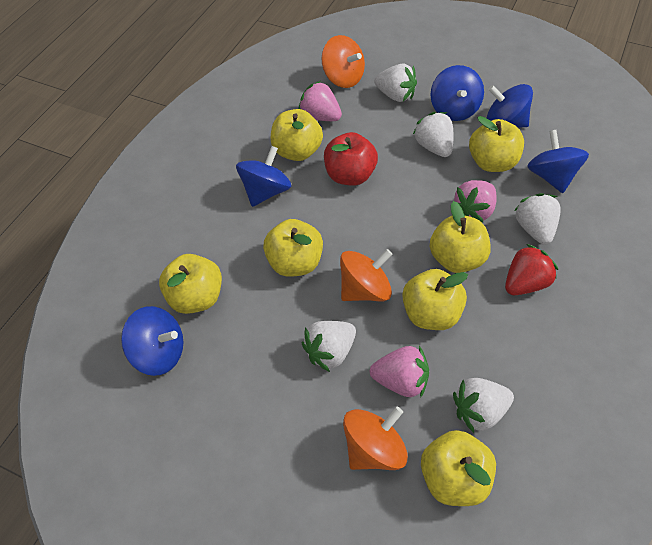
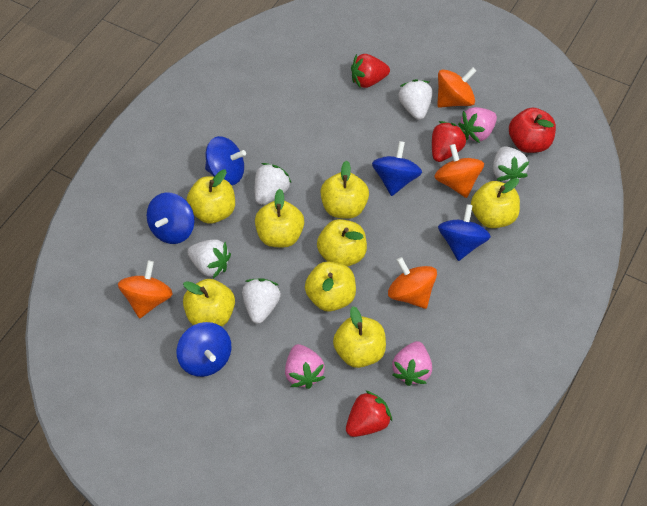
orange spinning top: [322,35,365,88] [340,249,392,301] [343,407,408,470] = 3 -> [118,261,173,319] [388,257,437,309] [434,144,484,198] [437,67,476,108] = 4
red strawberry: [505,244,558,295] = 1 -> [346,390,392,437] [351,54,390,88] [432,121,467,162] = 3
yellow apple: [159,254,222,314] [263,219,323,277] [271,109,323,161] [402,269,468,330] [421,430,496,506] [430,201,491,273] [469,116,524,172] = 7 -> [183,279,235,327] [187,170,235,224] [255,189,304,247] [305,261,356,311] [317,219,367,267] [320,160,369,219] [333,306,386,368] [471,178,520,228] = 8

